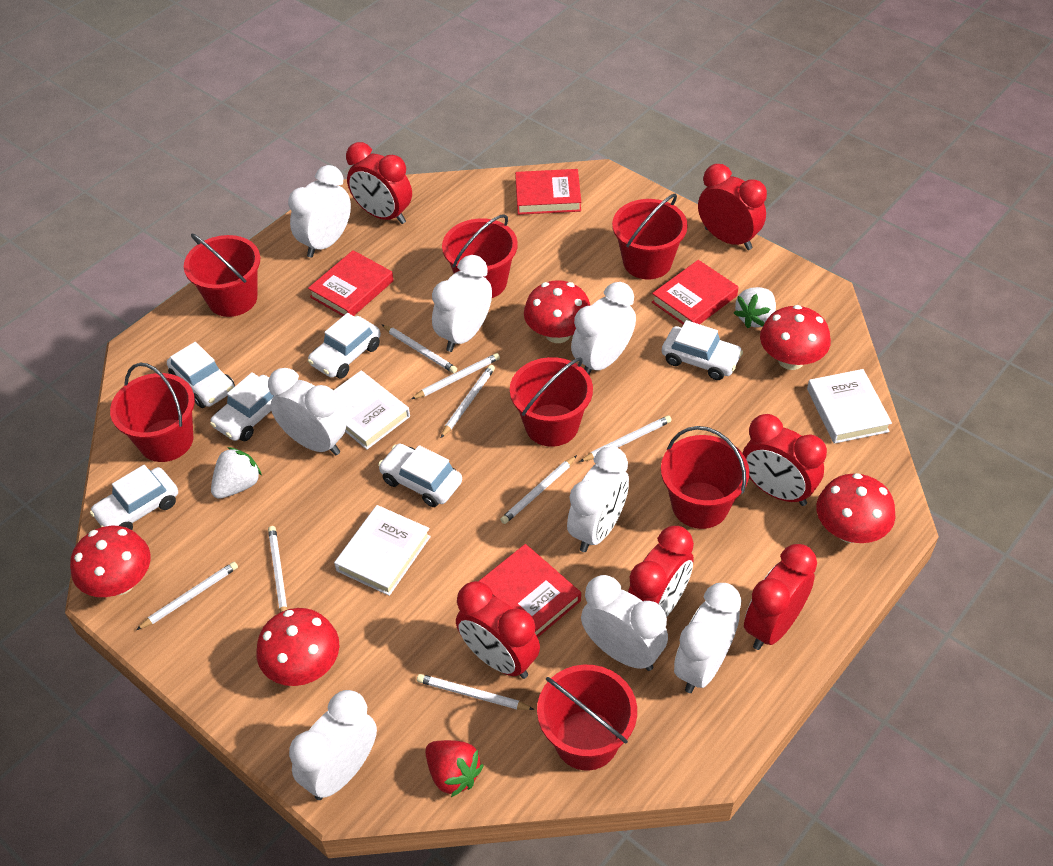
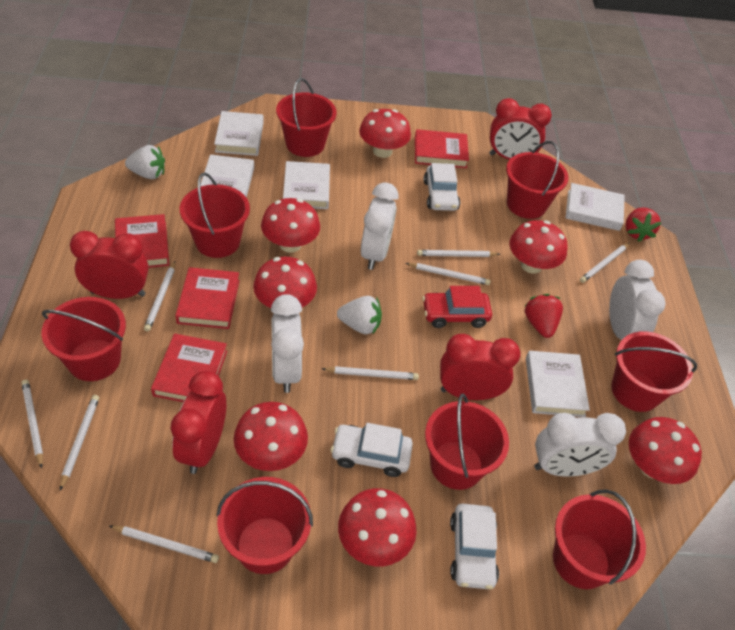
red bucket: [110,362,195,462] [184,234,260,317] [442,214,518,298] [510,357,593,447] [537,665,637,771] [612,194,688,279] [661,426,749,529] = 7 -> [41,297,126,381] [180,172,250,258] [216,477,313,574] [276,78,337,157] [425,394,509,490] [506,141,569,219] [553,489,646,589] [611,331,697,412] = 8
red car: none = 0 -> [422,286,492,328] = 1
red clock: [346,142,412,224] [456,581,540,679] [628,526,694,617] [698,164,767,250] [743,414,827,506] [744,544,817,650] = 6 -> [70,231,149,299] [171,371,226,474] [440,334,521,400] [489,98,552,160] = 4
red mushroom: [70,526,150,597] [256,608,339,686] [524,280,591,343] [760,305,831,370] [816,473,895,543] = 5 -> [234,402,308,471] [253,257,317,308] [261,198,320,253] [338,488,417,566] [359,109,411,158] [509,220,567,274] [629,417,702,484] = 7
red strawberry: [425,740,484,797] = 1 -> [524,294,563,338] [625,208,661,242] = 2
white book: [333,371,410,450] [334,505,431,596] [807,369,892,444] = 3 -> [200,154,254,198] [214,111,264,156] [283,161,330,209] [526,351,590,417] [565,183,625,231] = 5
white car: [90,465,178,530] [167,342,235,408] [210,372,274,441] [308,313,381,379] [378,444,462,507] [662,320,743,380] = 6 -> [331,423,413,477] [424,163,460,211] [450,504,499,589] = 3
white clock: [268,368,346,456] [288,165,351,258] [289,690,377,800] [432,255,492,352] [567,446,629,552] [571,282,636,374] [581,575,668,671] [674,583,741,693] = 8 -> [271,294,304,393] [361,182,398,270] [534,413,626,477] [609,260,665,340] = 4

